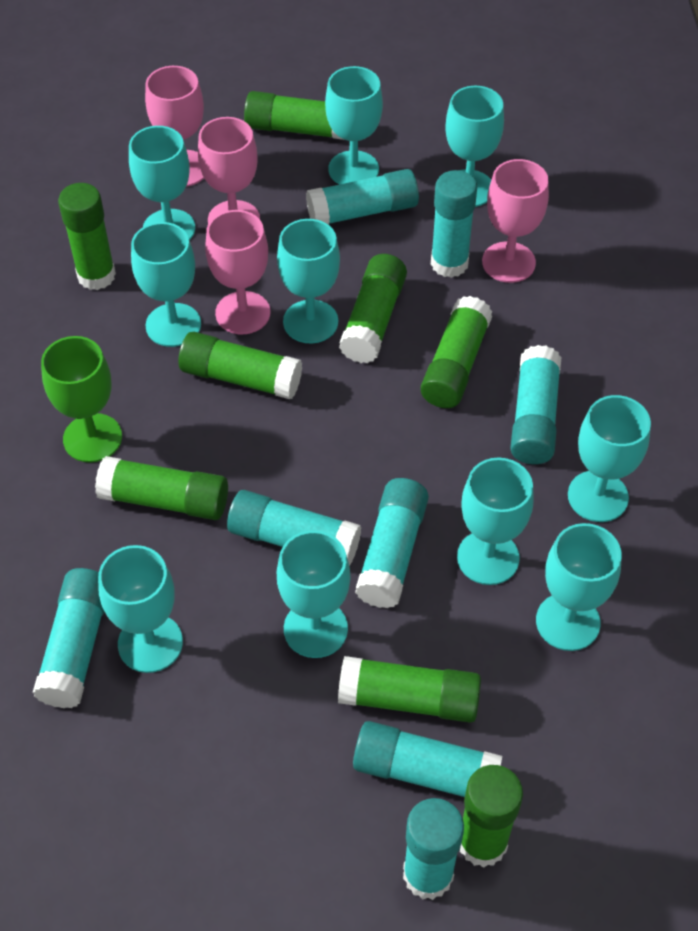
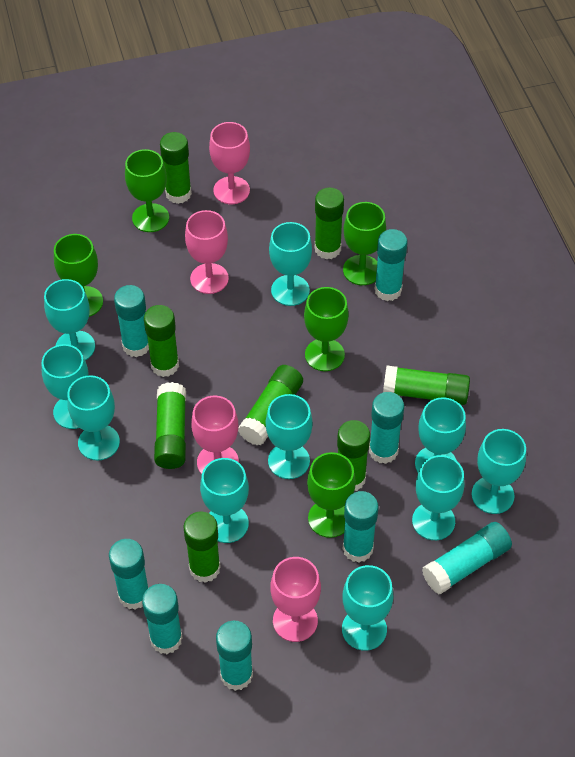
green goblet: [41,336,122,463] = 1 -> [54,234,103,317] [125,149,169,232] [304,287,349,371] [307,452,356,538] [343,202,386,285] = 5

